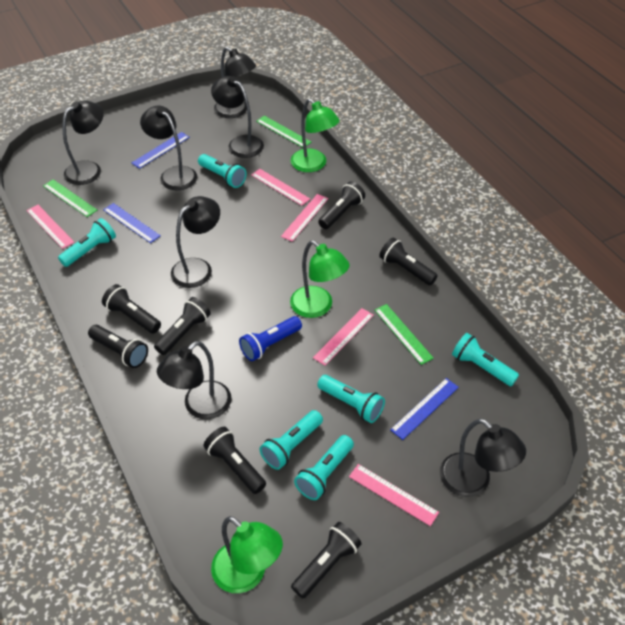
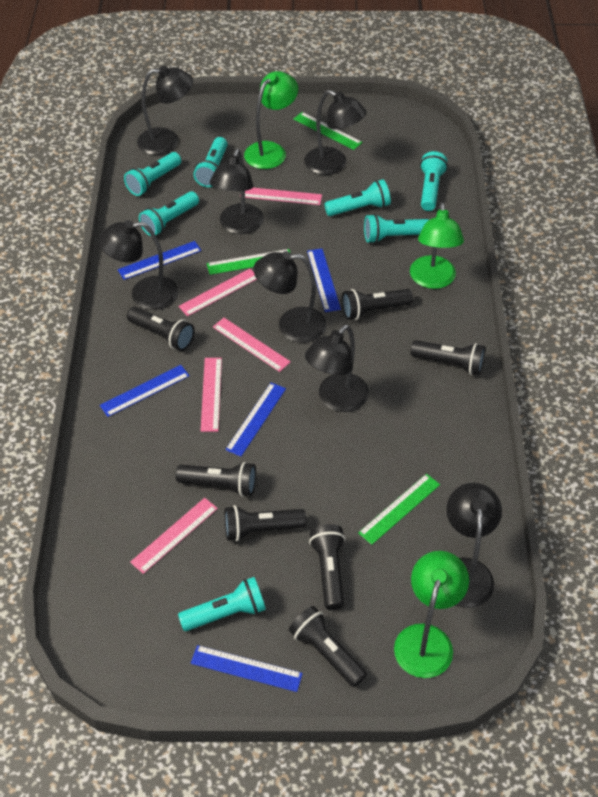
blue flashlight: [239,316,302,361] = 1 -> none = 0
blue ruler: [103,203,161,243] [132,132,190,169] [390,378,459,440] = 3 -> [100,365,189,417] [118,241,201,280] [191,645,303,692] [225,383,286,457] [307,248,341,312] = 5
turquoise flashlight: [58,218,116,267] [198,154,247,188] [260,410,323,470] [294,435,354,500] [317,375,385,423] [452,333,519,386] = 6 -> [124,152,181,196] [139,191,199,236] [178,577,266,631] [193,137,228,187] [324,179,391,216] [364,214,429,243] [420,151,448,211] = 7

